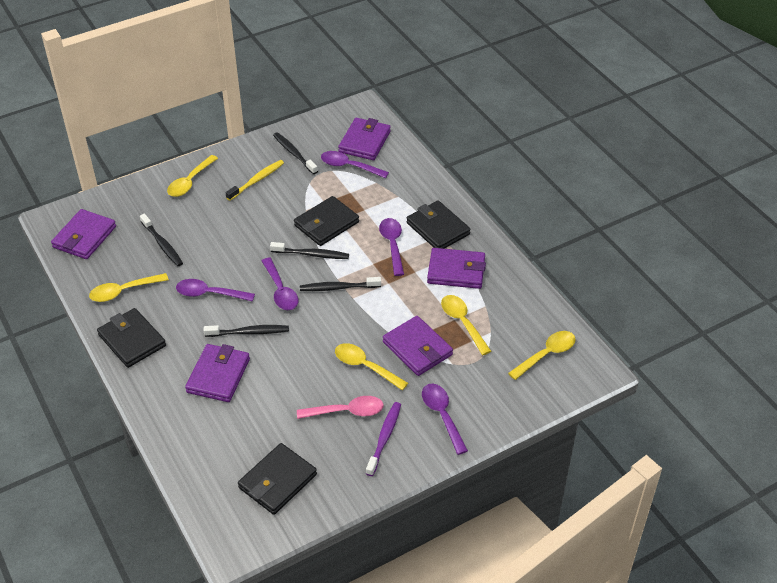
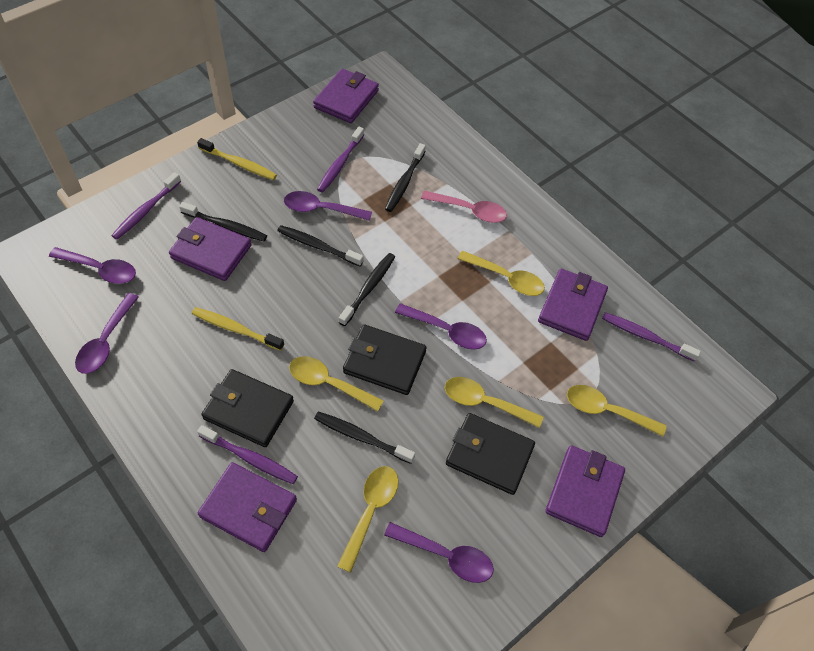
black wallet: [97,308,166,368] [238,443,317,515] [294,196,359,246] [407,201,470,249] = 4 -> [201,369,294,447] [343,325,427,395] [446,413,535,495] = 3
purple toothbrush: [366,402,401,476] = 1 -> [111,172,181,240] [197,425,298,484] [317,127,364,192] [602,312,701,362] = 4
yellow toothbrush: [226,160,284,201] = 1 -> [192,307,284,351] [197,138,277,180] = 2

